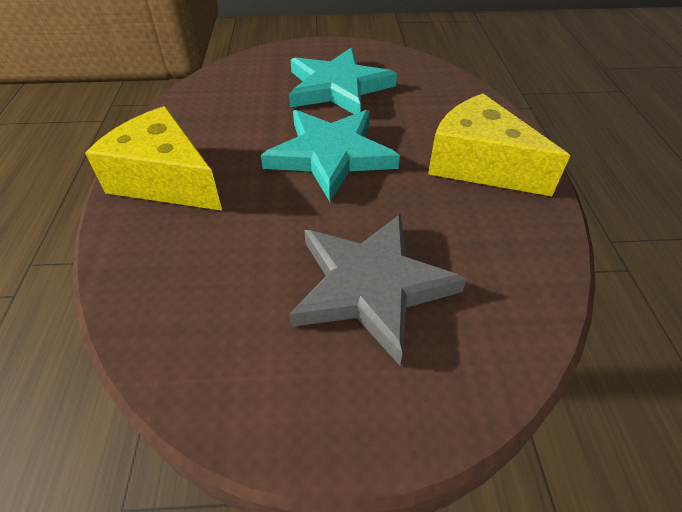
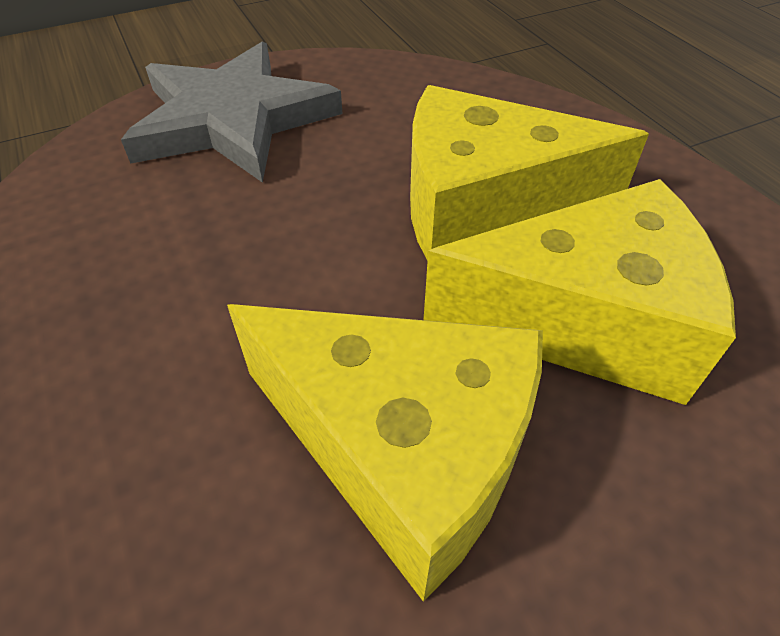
turquoise star: [261,110,400,202] [289,48,397,114] = 2 -> none = 0
yellow cheese: [85,106,222,211] [428,93,570,196] = 2 -> [227,304,543,602] [410,85,649,261] [424,179,736,405] = 3

